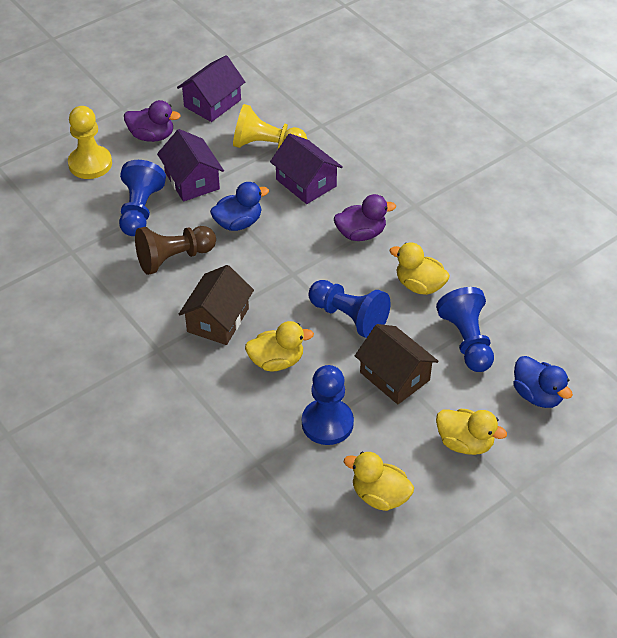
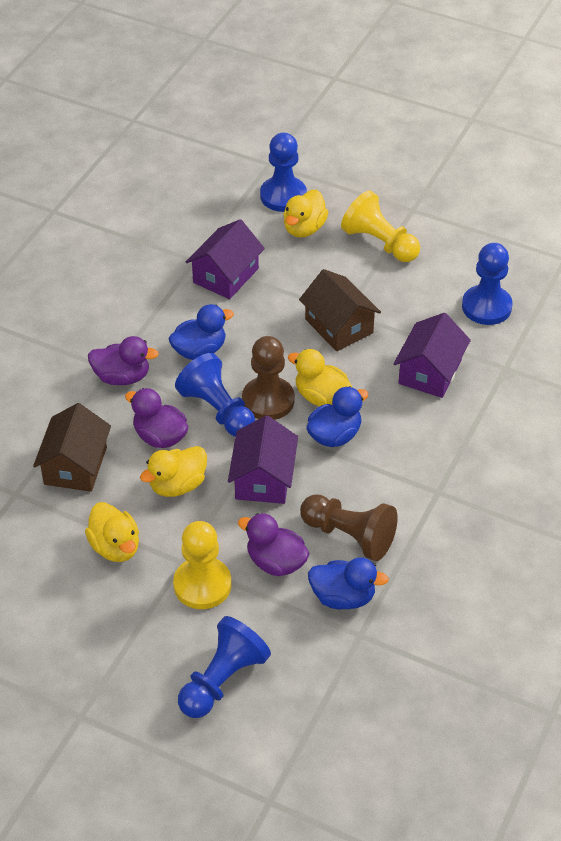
blue duck: [210,182,269,231] [513,356,573,408] = 2 -> [168,304,234,360] [307,386,368,447] [308,557,389,609] = 3
brown pawn: [135,226,216,275] = 1 -> [242,336,295,420] [300,494,398,561] = 2
purple duck: [124,100,181,142] [334,194,396,241] = 2 -> [88,336,159,385] [125,388,188,448] [238,513,310,576] = 3

